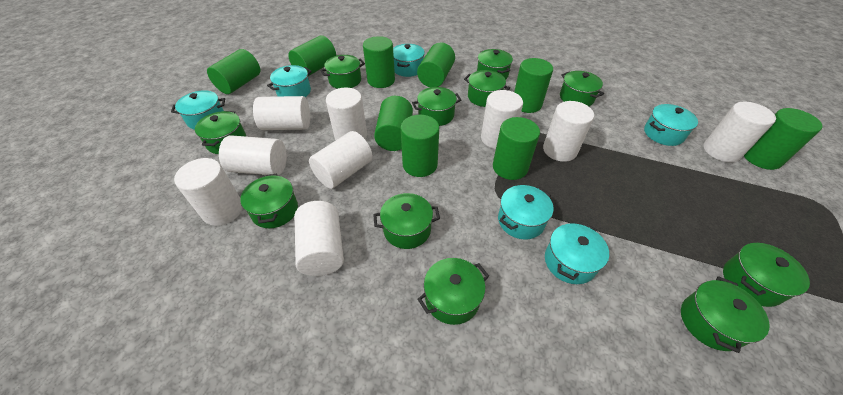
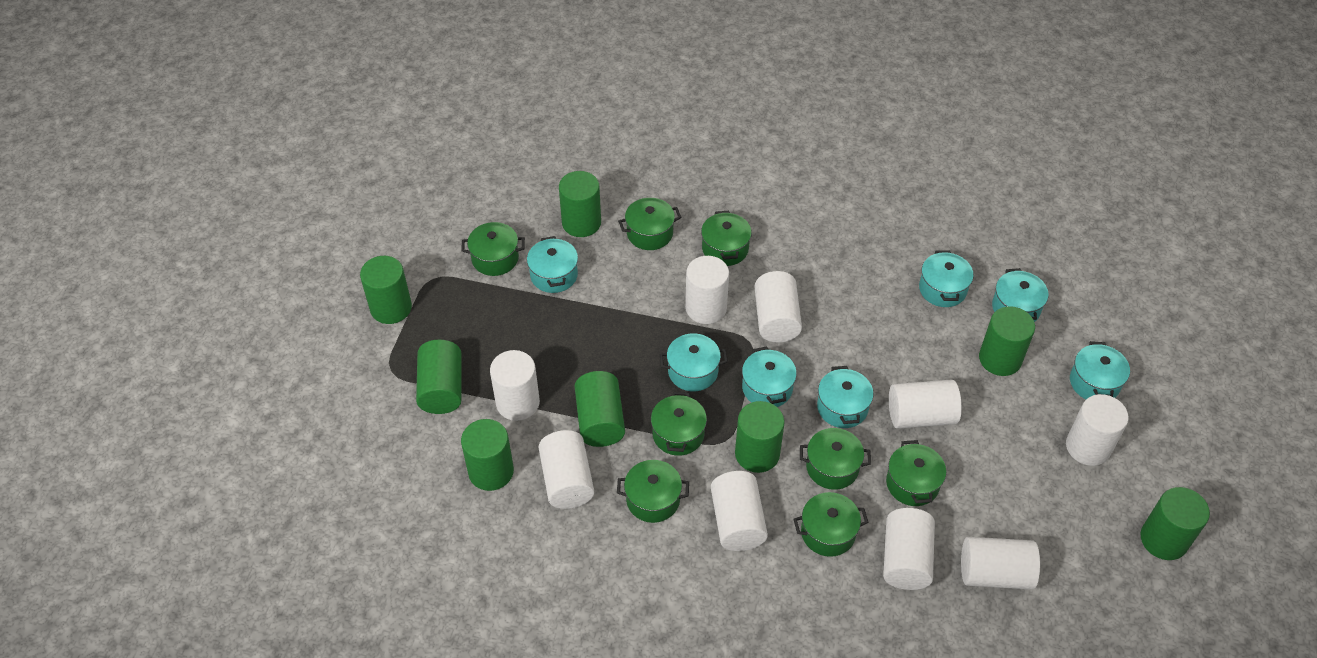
green cylinder: [207,49,260,94] [289,35,336,76] [363,36,395,88] [374,96,413,151] [401,115,439,177] [417,43,455,87] [493,117,540,180] [514,58,553,113] [744,108,822,170] = 9 -> [360,256,412,324] [416,340,462,414] [461,419,514,491] [559,171,601,237] [575,371,625,447] [735,401,785,473] [979,306,1035,376] [1141,487,1210,560] = 8
green pot: [195,111,246,154] [240,174,298,228] [320,55,365,89] [373,193,440,249] [412,87,461,126] [417,258,489,325] [464,70,510,107] [477,49,513,79] [560,71,604,106] [681,276,769,353] [723,243,810,307] = 11 -> [461,222,525,276] [617,460,689,523] [618,198,681,250] [651,392,707,456] [701,211,752,266] [793,492,869,557] [800,428,871,490] [886,440,946,506] = 8
turquoise pot: [171,90,225,130] [267,65,312,97] [393,44,425,77] [498,185,554,240] [545,222,609,284] [644,104,698,146] = 6 -> [527,236,578,293] [660,334,728,391] [742,346,797,407] [817,366,874,428] [919,250,974,307] [992,268,1048,322] [1070,341,1130,399] = 7

